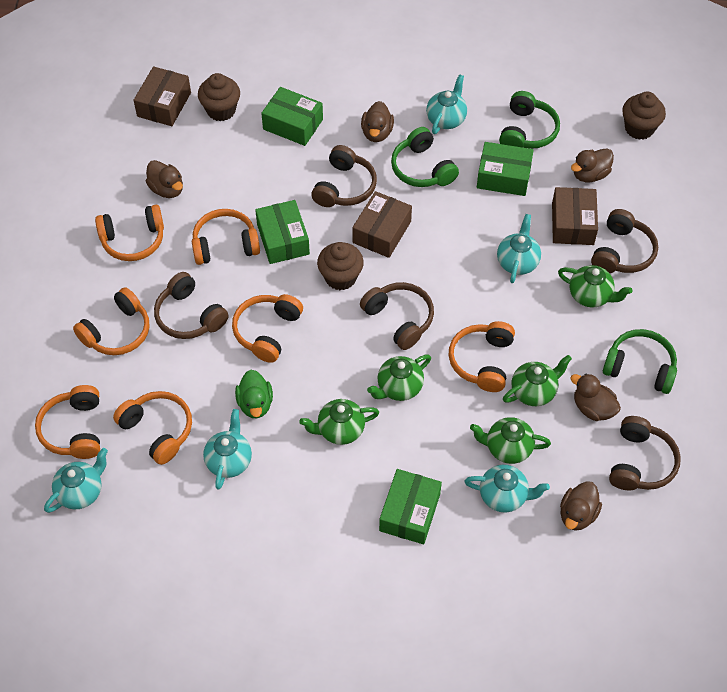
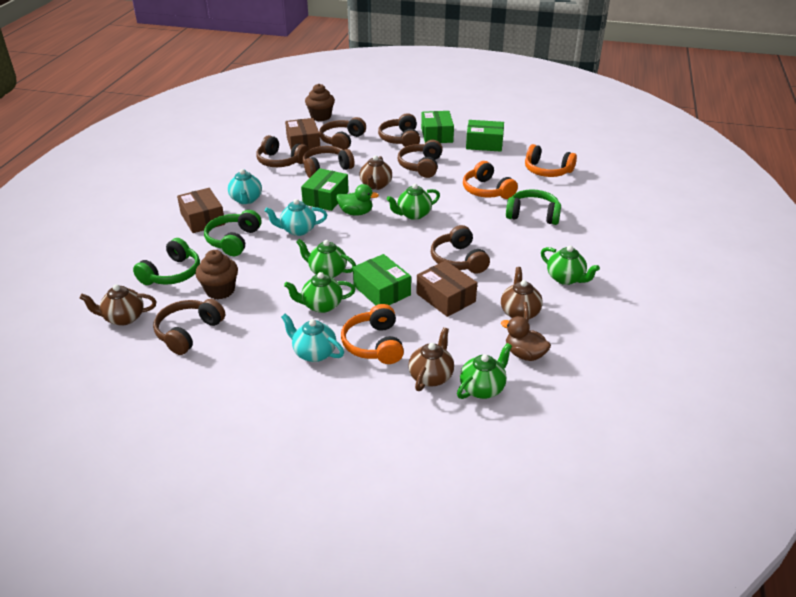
brown cupcake: [198,73,240,121] [317,242,364,290] [622,92,666,140] = 3 -> [195,250,238,299] [305,84,335,121] = 2
brown duck: [146,160,183,198] [361,101,394,142] [560,481,602,531] [570,373,621,421] [571,148,614,182] = 5 -> [501,316,551,361] = 1
brown headphones: [154,272,229,339] [311,145,377,207] [360,282,434,350] [591,209,658,273] [609,416,681,491] = 5 -> [153,299,225,355] [256,135,309,167] [303,146,355,178] [319,117,366,150] [378,113,420,147] [397,140,443,178] [431,225,490,274] = 7
brown teapot: none = 0 -> [80,284,157,326] [359,155,392,190] [408,327,454,391] [501,267,543,321] = 4
orange headphones: [35,385,100,459] [73,287,150,355] [95,205,164,261] [113,391,192,465] [192,209,260,265] [232,294,303,363] [449,321,515,392] = 7 -> [341,304,404,364] [463,161,518,199] [525,144,577,177] = 3
turquoise teapot: [44,448,108,513] [203,409,252,490] [426,74,467,134] [464,465,550,513] [497,214,541,283] = 5 -> [228,169,262,204] [265,199,327,236] [281,314,344,362] = 3

